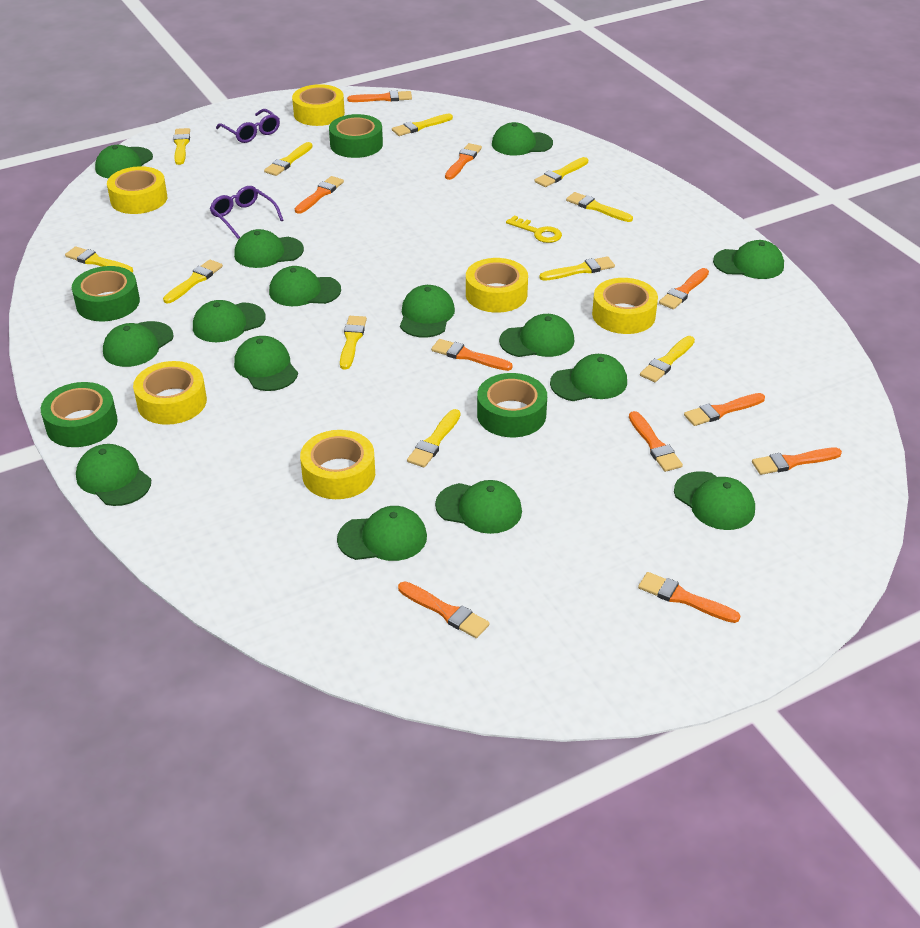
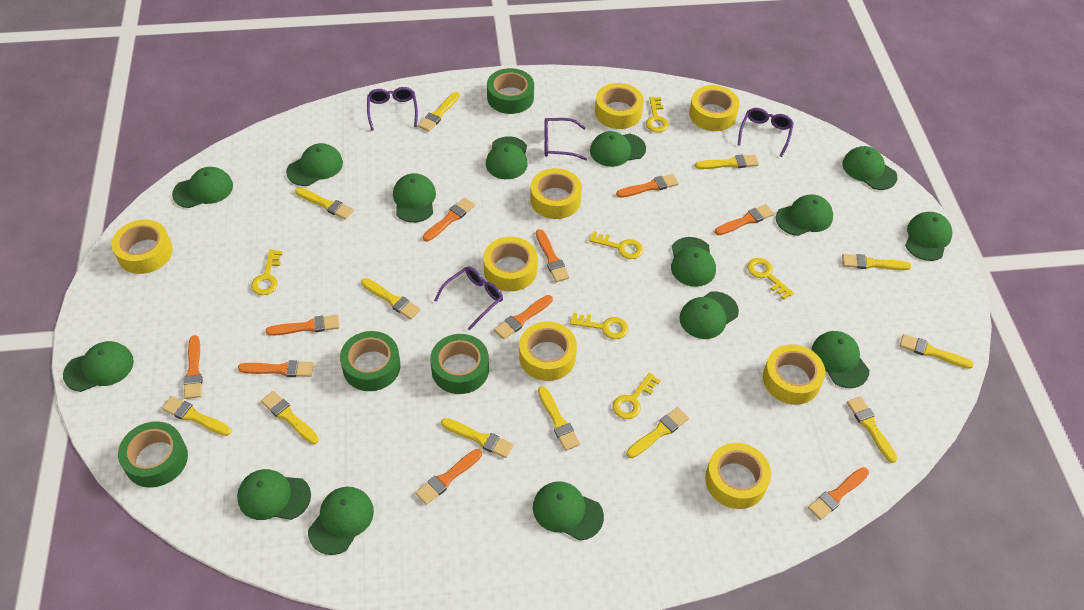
purple glasses: [210,186,283,239] [216,109,280,143] = 2 -> [367,87,418,131] [434,266,503,330] [544,118,587,161] [738,108,794,157] = 4
yellow brush: [65,246,133,273] [163,259,223,303] [173,128,190,165] [264,142,313,176] [340,316,367,369] [392,114,453,136] [407,409,460,468] [535,157,588,187] [540,256,615,281] [566,192,633,222] [640,336,695,382] = 11 -> [162,396,231,436] [261,391,319,444] [295,187,354,220] [361,278,420,319] [418,92,460,132] [441,418,514,458] [538,386,580,451] [627,407,689,458] [695,155,759,169] [842,254,911,270] [847,396,897,463] [900,334,974,369] = 12
yellow key: [506,215,562,243] = 1 -> [251,250,283,295] [570,313,628,339] [589,231,643,259] [613,373,661,419] [646,97,669,132] [747,258,794,300] = 6
yellow tape: [107,166,167,214] [133,361,207,425] [292,84,345,126] [300,430,375,499] [466,258,528,313] [592,278,658,334] = 6 -> [112,220,173,274] [483,237,538,291] [519,321,577,381] [530,168,582,219] [595,83,644,129] [689,85,739,131] [705,443,771,509] [763,344,825,405] = 8

